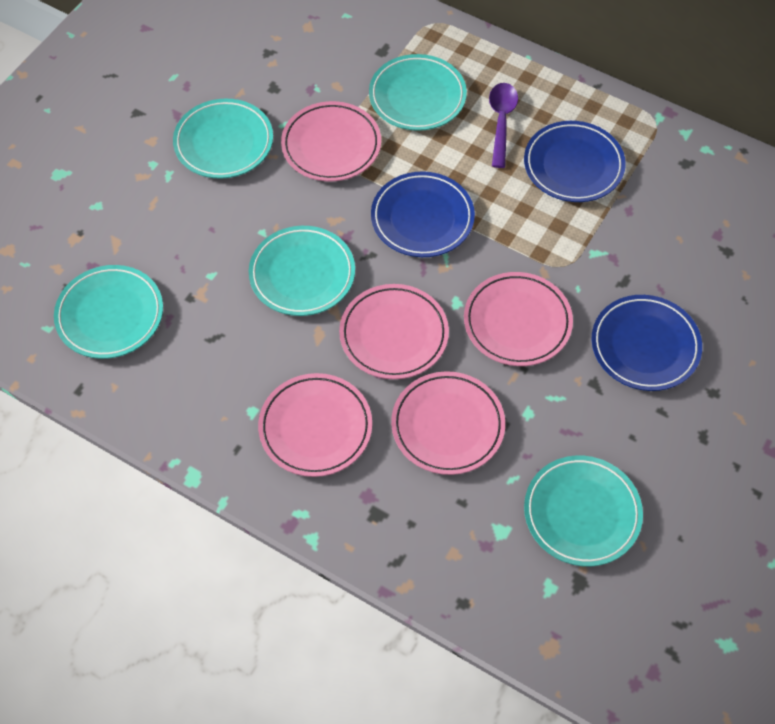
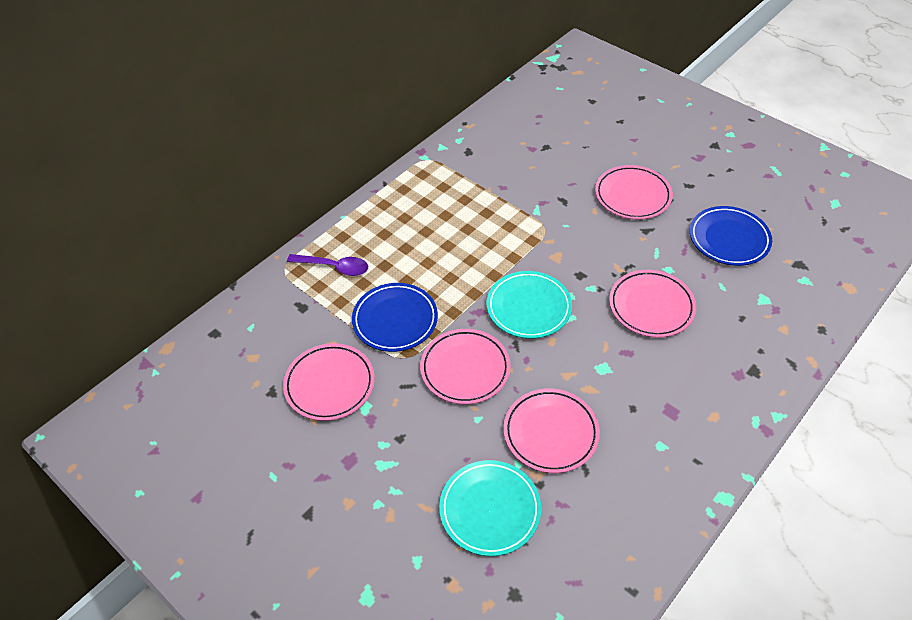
blue plate: [371,171,475,257] [524,121,626,202] [592,295,702,391] = 3 -> [352,283,438,352] [690,206,772,266] = 2
turquoise plate: [54,265,163,359] [173,99,273,179] [249,226,355,316] [369,54,467,131] [524,456,643,566] = 5 -> [439,460,541,556] [487,271,572,339] = 2

